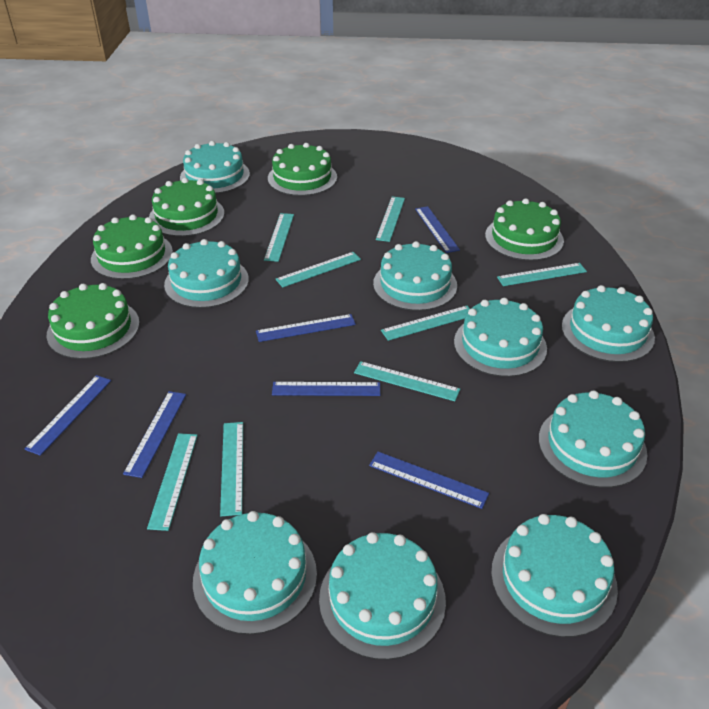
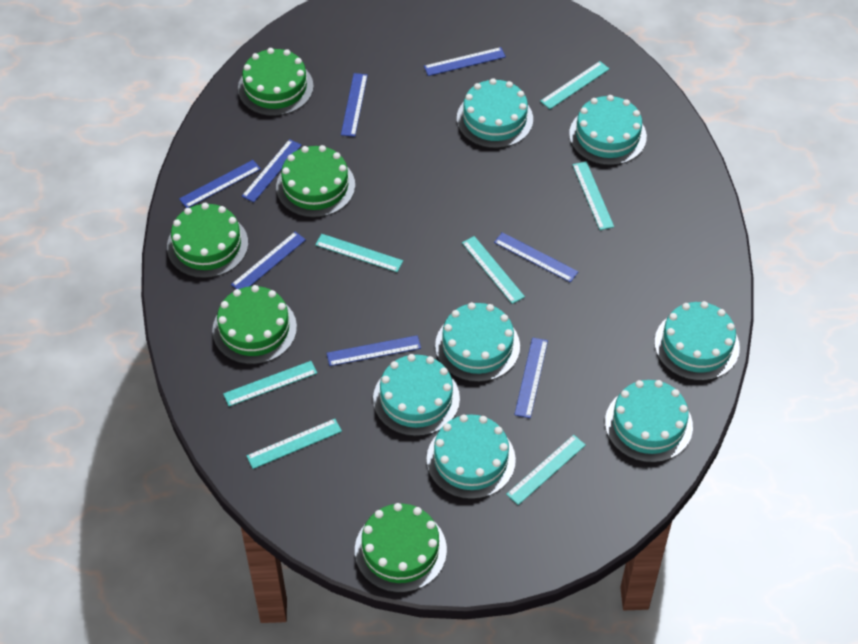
blue ruler: [25,375,111,456] [123,391,186,478] [256,314,356,342] [272,382,380,396] [369,452,489,509] [415,206,460,253] = 6 -> [179,160,261,208] [231,232,306,289] [242,139,301,202] [327,335,421,366] [341,73,368,137] [424,47,506,76] [494,232,578,282] [514,337,548,418] = 8
turquoise cake: [164,239,249,308] [180,141,250,194] [193,511,317,635] [319,532,446,660] [373,241,457,311] [454,298,547,377] [491,514,618,637] [539,391,647,488] [562,285,655,362] = 9 -> [373,354,460,436] [427,414,516,499] [435,302,520,382] [457,78,533,148] [569,95,647,165] [605,380,693,463] [654,301,740,381] = 7
turquoise ruler: [147,433,197,531] [220,422,243,516] [264,213,294,262] [275,252,361,287] [354,361,460,401] [376,196,405,242] [381,306,470,341] [497,263,587,286] = 8 -> [223,361,317,406] [247,419,342,469] [315,234,403,272] [462,236,525,304] [506,435,586,505] [540,61,610,109] [572,162,614,230] = 7

